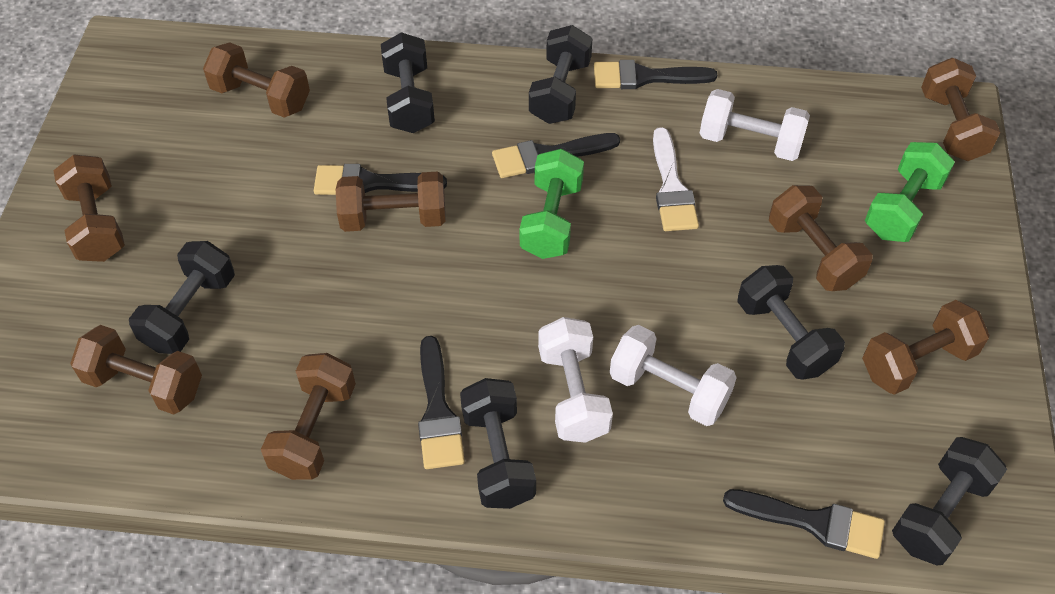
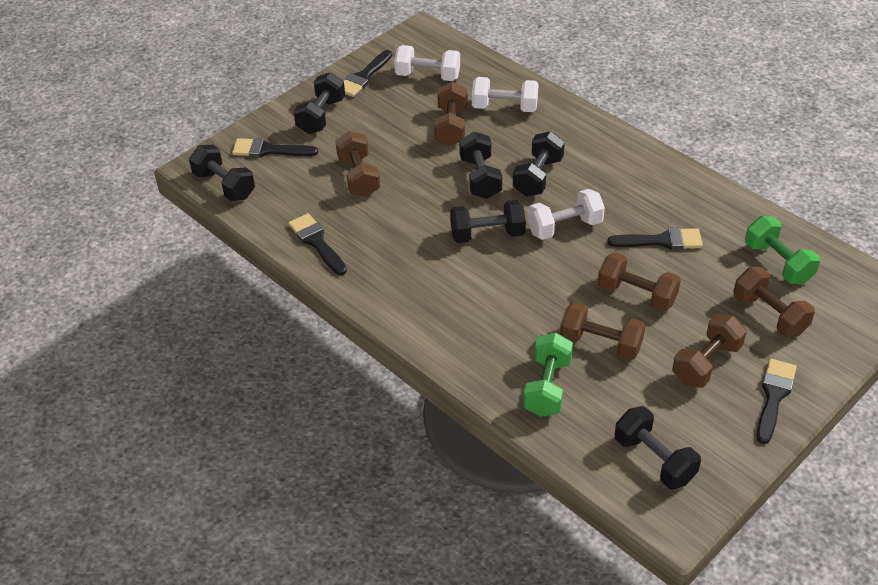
brown dumbbell: [53,155,125,262] [70,325,202,415] [203,42,310,118] [261,353,356,480] [336,172,446,232] [769,185,873,291] [862,300,989,395] [921,58,1001,161] = 8 -> [336,131,380,197] [434,82,467,146] [560,302,646,360] [598,253,681,312] [672,314,747,388] [733,267,815,337] = 6
white brush: [653,127,699,231] = 1 -> none = 0

